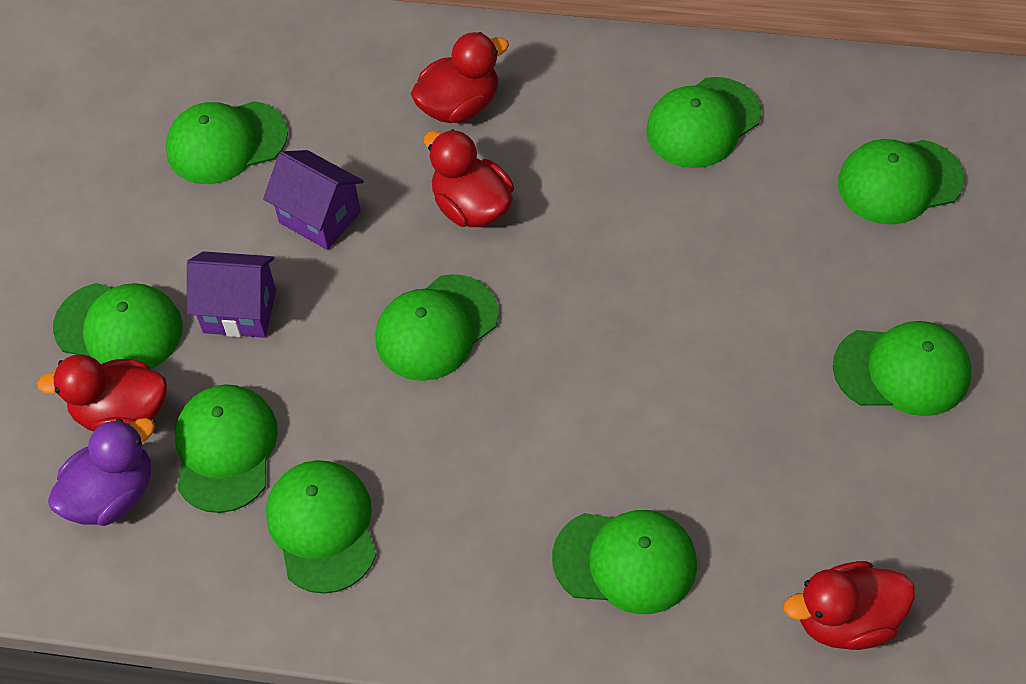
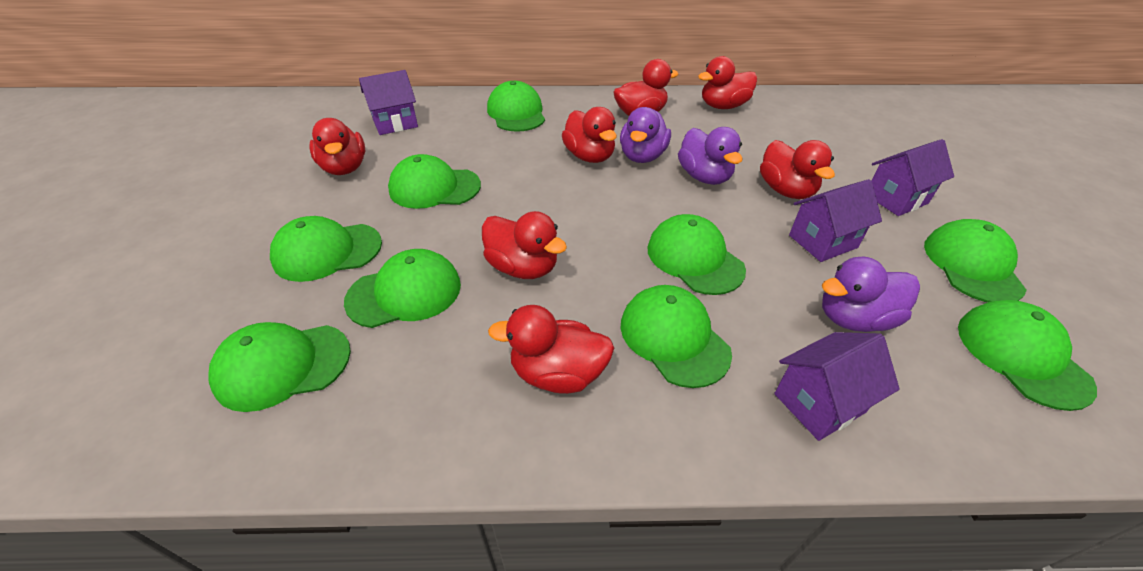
purple duck: [48,418,155,526] = 1 -> [620,107,671,163] [678,127,743,185] [822,257,920,332] = 3
purple house: [187,251,276,338] [263,150,364,250] = 2 -> [359,70,418,135] [774,332,900,441] [789,179,882,262] [872,139,954,216] = 4
red duck: [37,354,167,431] [411,32,509,123] [424,129,514,227] [784,561,915,650] = 4 -> [309,118,365,175] [482,211,567,279] [488,305,614,394] [562,107,617,163] [613,59,678,116] [698,56,757,109] [760,140,835,199] = 7

